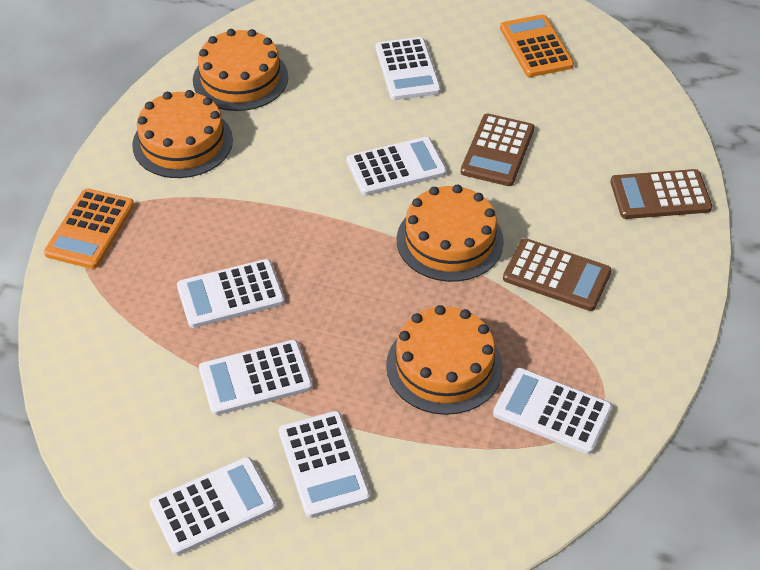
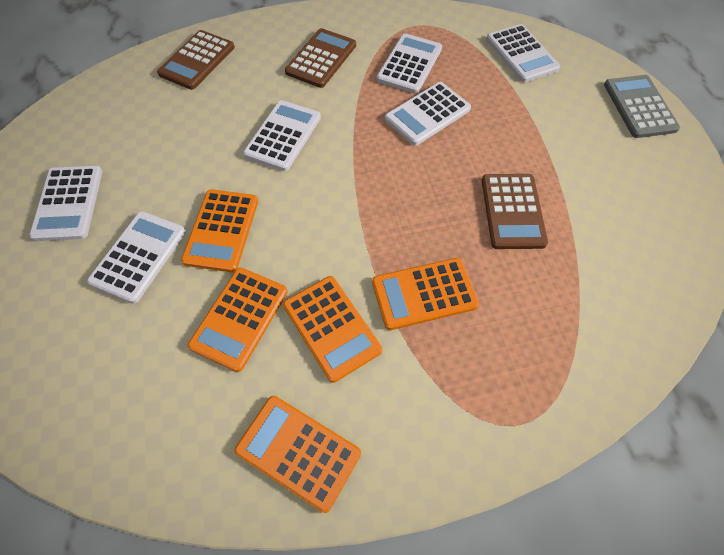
grey calculator: none = 0 -> [604,75,680,138] = 1
orange cake: [132,90,233,178] [193,29,288,111] [386,305,503,415] [397,185,504,282] = 4 -> none = 0
orange calculator: [44,189,134,269] [500,15,574,77] = 2 -> [181,189,258,272] [188,268,288,372] [234,396,361,513] [283,276,382,383] [372,258,479,330] = 5
white calculator: [150,457,276,555] [177,259,285,328] [199,340,313,415] [279,411,370,518] [346,137,447,196] [376,37,441,100] [493,367,612,454] = 7 -> [29,166,102,241] [87,211,186,304] [243,100,321,171] [377,33,442,94] [385,82,471,146] [486,24,560,82] = 6

